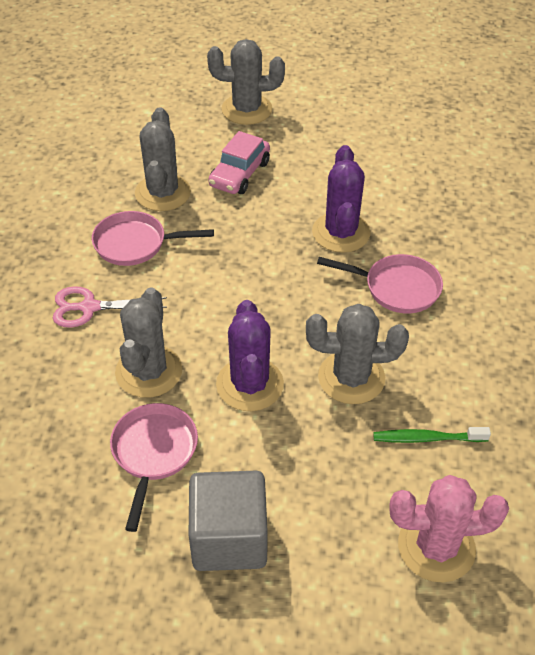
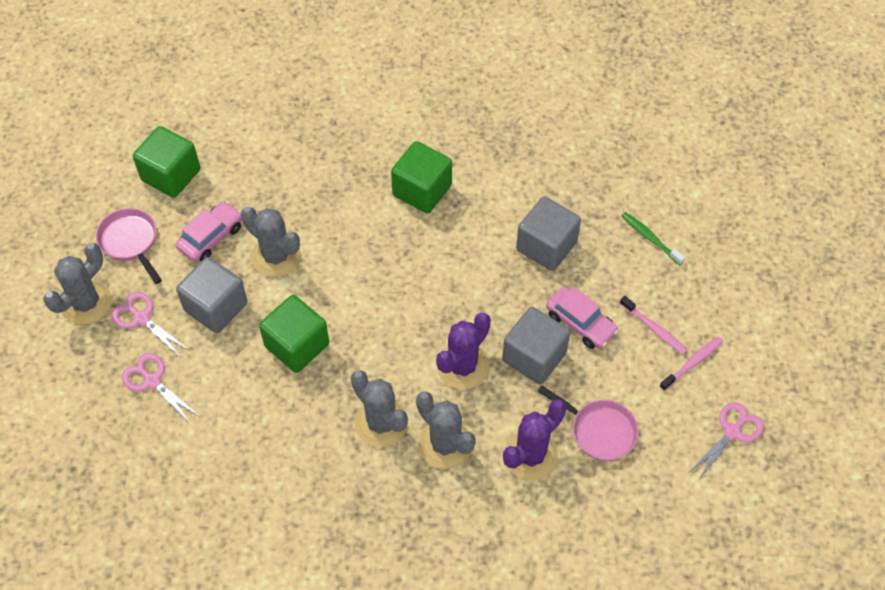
green cube: none = 0 -> [133,126,200,198] [259,295,329,373] [391,141,452,213] = 3
grey cube: [189,471,268,571] = 1 -> [176,257,247,333] [502,307,570,384] [516,196,581,271] = 3
pink cactus: [389,475,509,583] = 1 -> none = 0
pink car: [208,131,270,194] = 1 -> [176,201,242,262] [546,287,619,349] = 2
pink pan: [92,211,214,266] [110,403,198,532] [317,254,443,313] = 3 -> [96,208,162,284] [538,385,639,461] = 2
pink scissors: [53,286,167,328] = 1 -> [111,292,189,356] [122,353,199,424] [690,402,764,481] = 3
pink toothbrush: none = 0 -> [620,296,687,355] [660,337,723,391] = 2

